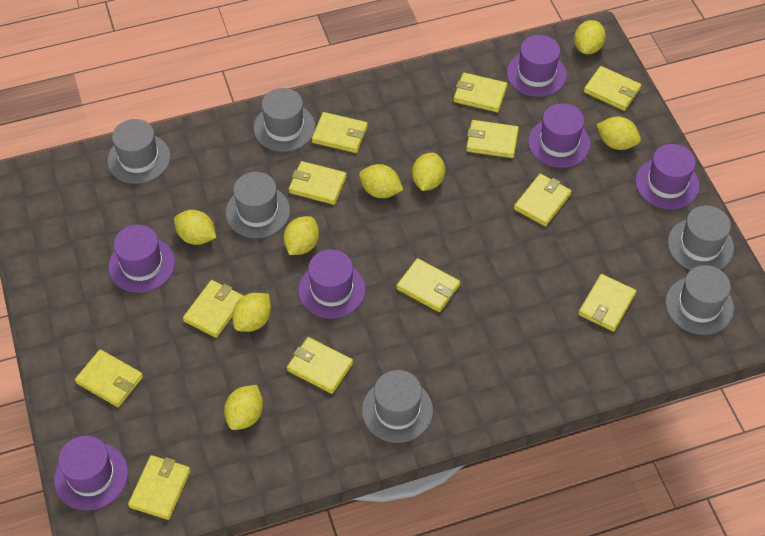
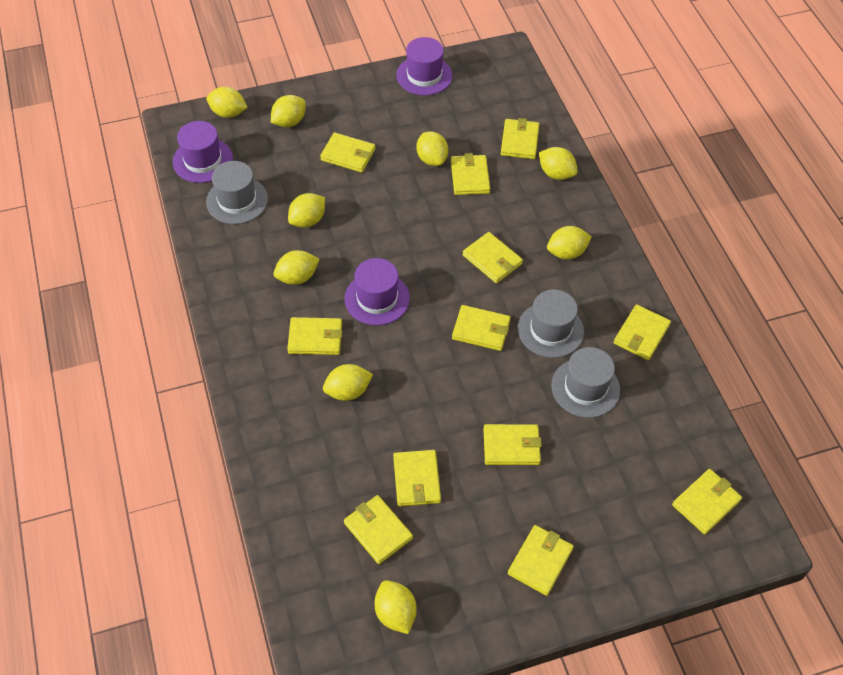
grey hat: [107,119,170,184] [226,172,290,238] [254,88,315,152] [362,370,433,443] [666,265,734,335] [668,206,734,270] = 6 -> [206,161,268,224] [518,290,584,358] [551,347,620,418] = 3
purple hat: [54,435,128,510] [108,225,175,293] [298,249,366,319] [507,35,567,97] [528,103,591,168] [635,144,700,209] = 6 -> [173,121,233,183] [344,258,410,325] [396,37,453,95] = 3
yellow lemon: [174,210,216,245] [224,385,263,430] [232,293,271,332] [283,216,319,255] [359,164,403,198] [412,153,445,191] [574,20,606,54] [596,117,641,150] = 8 -> [206,87,248,118] [271,95,306,127] [274,250,320,285] [288,193,325,228] [323,364,373,401] [374,580,417,634] [416,132,448,166] [539,147,578,180] [547,226,592,259] = 9

